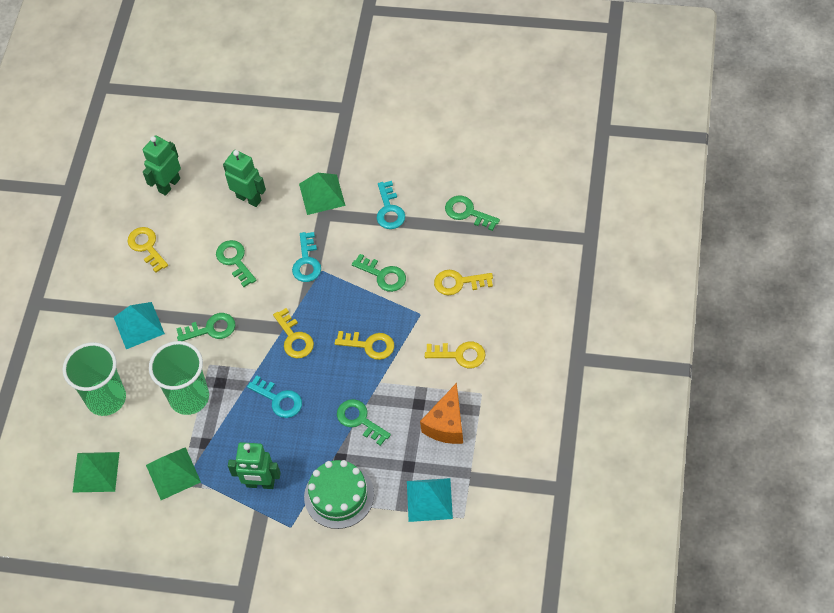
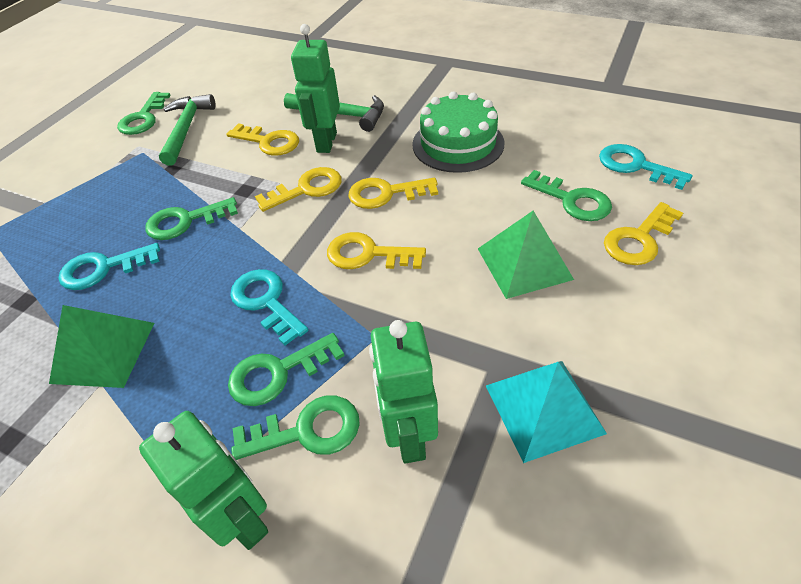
green cup: [63,342,126,416] [149,341,209,415] = 2 -> none = 0
green hammer: none = 0 -> [159,94,215,166] [284,93,384,132] = 2
green pyramid: [72,452,119,493] [146,447,201,500] [299,173,345,215] = 3 -> [49,305,154,388] [478,211,574,299] = 2
orange cheese: [420,383,463,444] = 1 -> none = 0
turquoise pyramid: [114,302,165,349] [407,478,453,522] = 2 -> [486,361,607,463] = 1

